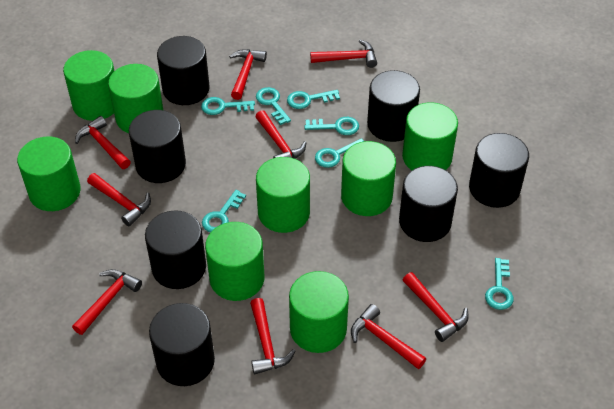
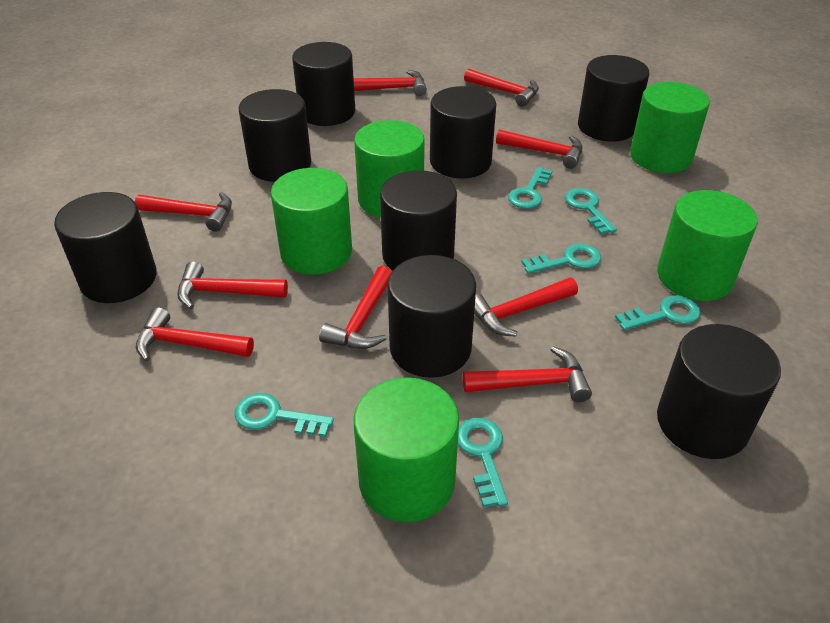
black cylinder: [129,110,186,183] [145,210,206,289] [149,303,215,386] [157,36,209,105] [367,70,420,142] [399,166,458,242] [469,133,529,208] = 7 -> [54,192,157,303] [239,89,311,182] [292,42,355,126] [380,170,457,271] [388,255,476,378] [430,86,496,178] [578,55,649,141] [657,324,781,459] = 8
green cylinder: [17,136,81,211] [63,50,114,121] [108,64,163,133] [205,222,264,301] [256,157,310,233] [289,271,349,353] [341,141,396,216] [402,102,458,170] = 8 -> [271,168,352,275] [354,120,425,218] [354,377,459,522] [630,82,710,173] [657,190,758,301] = 5
turquoise key: [201,97,255,115] [202,190,246,232] [256,87,291,125] [287,90,340,109] [304,117,359,135] [315,138,364,168] [485,258,514,310] = 7 -> [235,393,334,437] [458,418,508,507] [508,167,552,209] [521,244,601,274] [565,188,617,234] [615,295,701,330] = 6

